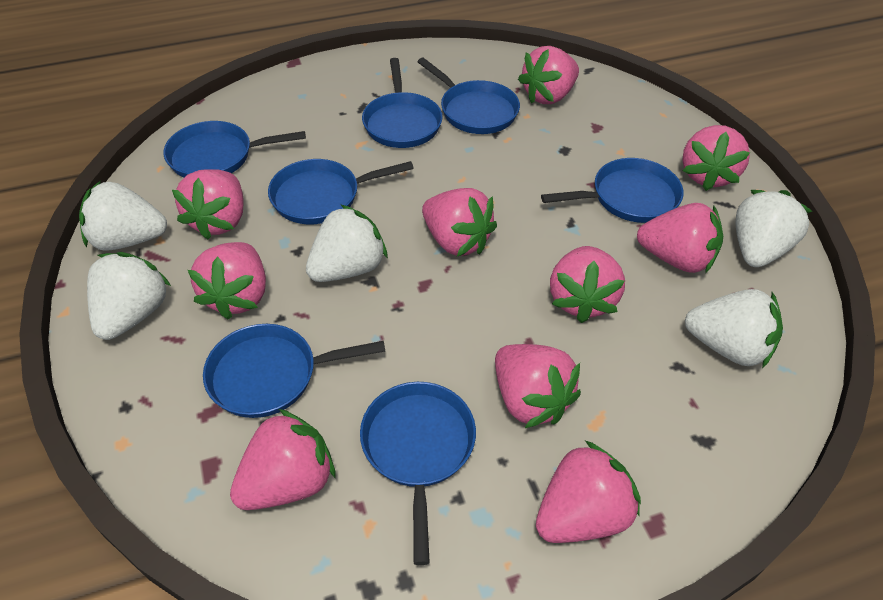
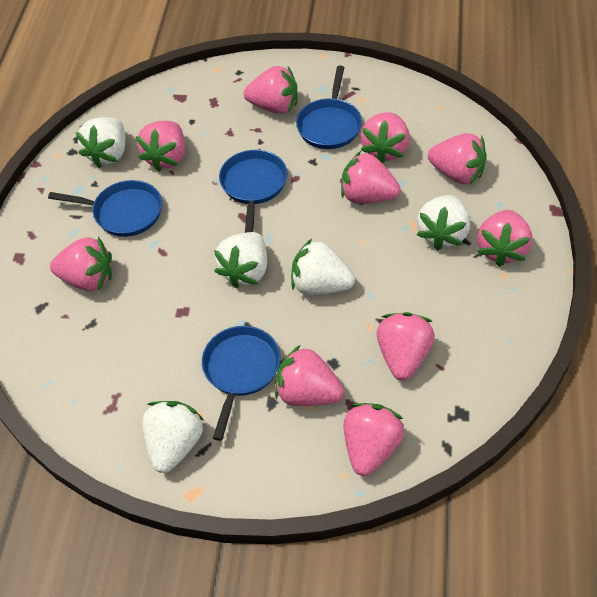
blue pan: [164,121,306,177] [203,324,385,418] [268,159,414,224] [360,382,476,565] [362,58,442,148] [417,58,520,134] [541,158,684,223] = 7 -> [48,180,162,237] [202,326,281,441] [219,150,287,233] [296,65,362,149] = 4

